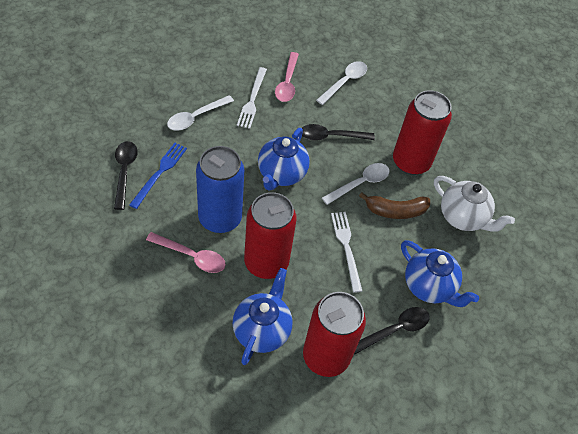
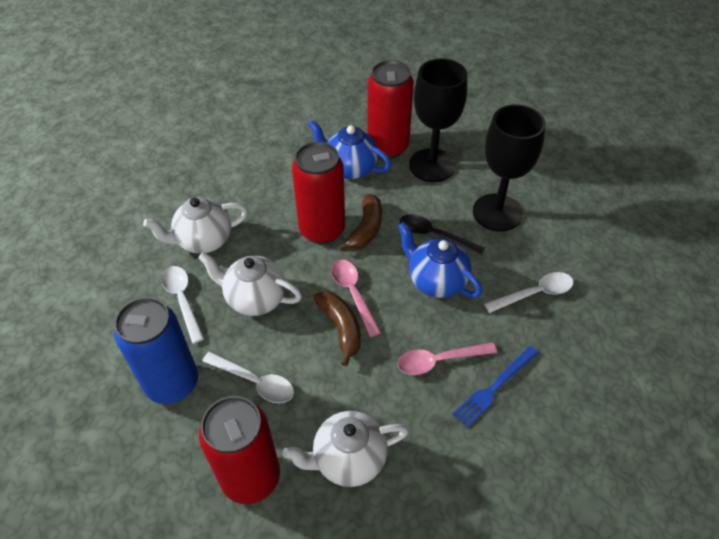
black goblet: none = 0 -> [409,59,467,182] [473,104,546,231] = 2
black spoon: [114,141,138,210] [302,124,375,141] [354,307,429,355] = 3 -> [400,214,485,256] = 1
blue teapot: [232,268,293,365] [258,128,310,191] [401,240,479,307] = 3 -> [308,120,391,179] [398,222,482,298] = 2
brown banana: [359,192,430,219] = 1 -> [313,291,361,366] [338,194,382,252] = 2
white fork: [237,67,267,129] [331,212,362,293] = 2 -> none = 0
white teapot: [434,176,515,232] = 1 -> [143,197,248,254] [198,252,302,316] [282,411,409,487] = 3

